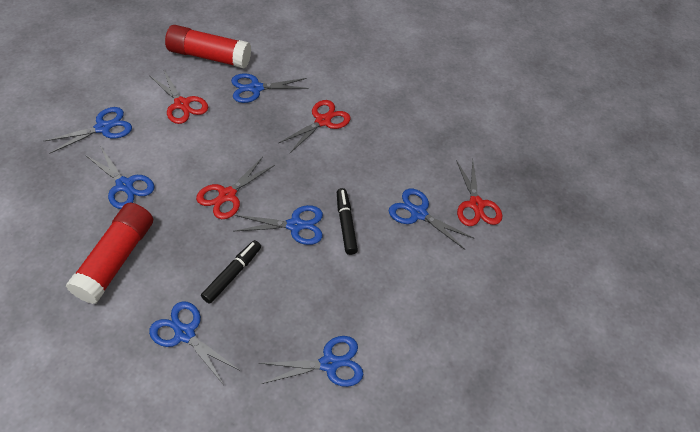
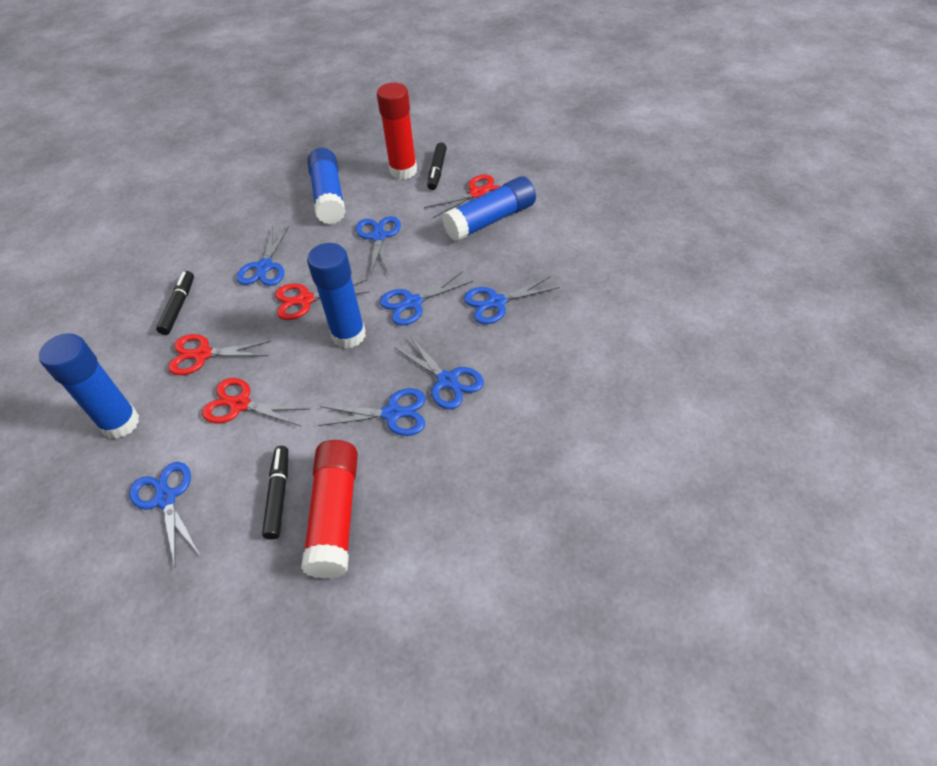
black marker: [201,240,261,304] [337,188,358,255] = 2 -> [156,271,194,335] [262,446,288,539] [427,142,447,190] = 3
blue glue stick: none = 0 -> [39,333,139,439] [307,243,366,349] [308,148,346,224] [442,176,536,241] = 4

